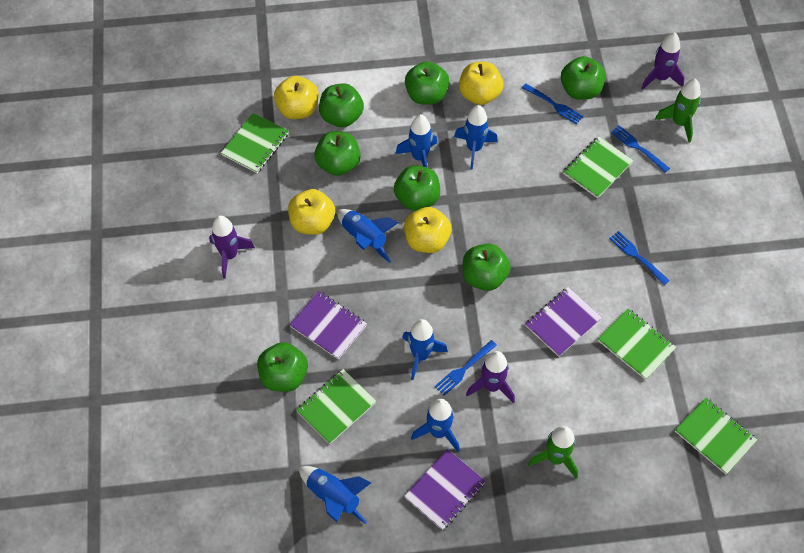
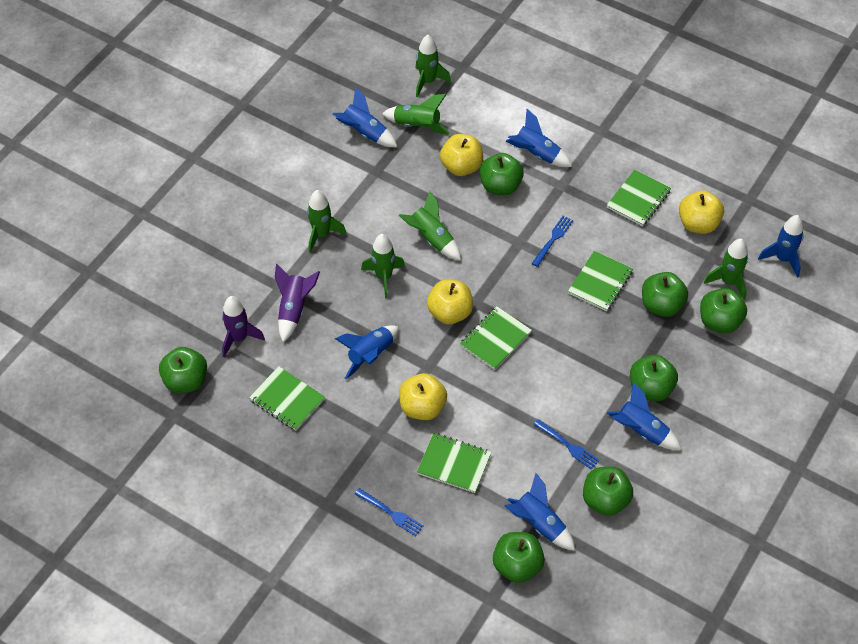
blue fork: [435,340,497,396] [522,84,583,124] [609,231,670,285] [611,125,670,173] = 4 -> [355,488,423,536] [531,216,574,267] [534,419,600,470] = 3
green rocket: [528,426,578,479] [655,79,701,143] = 2 -> [307,190,346,253] [361,234,405,298] [382,94,449,135] [399,191,461,261] [415,35,451,97] [704,238,748,300] = 6
purple notebook: [289,291,367,359] [404,449,486,530] [525,287,602,357] = 3 -> none = 0
purple rocket: [209,215,255,279] [466,351,515,404] [641,32,685,90] = 3 -> [222,296,265,357] [275,264,320,342] = 2

